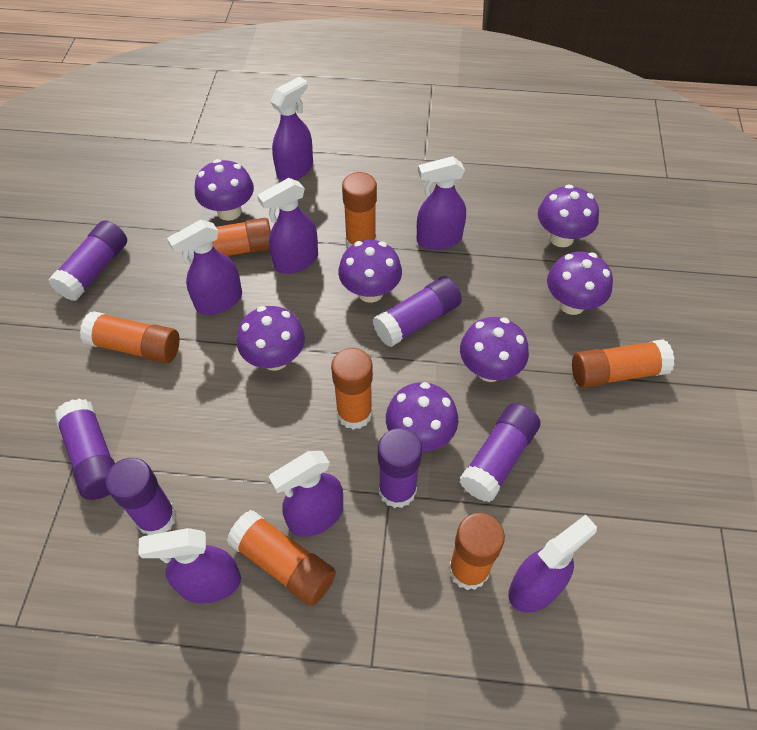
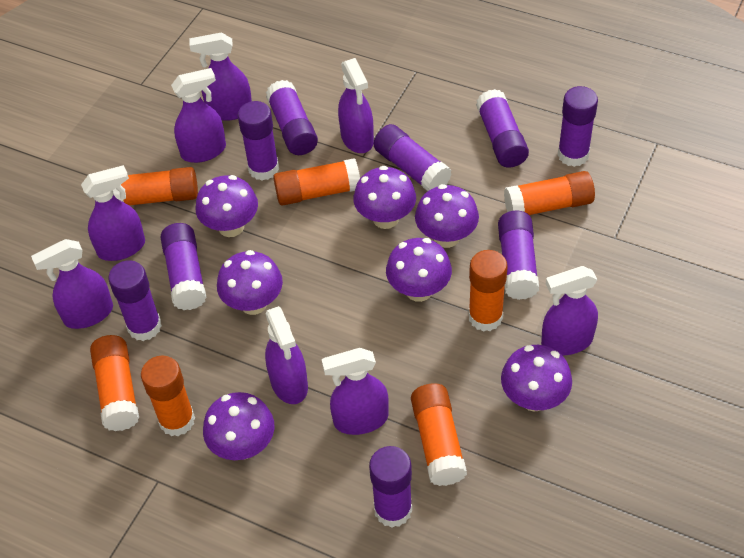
purple glue stick: [48,220,127,301] [54,398,115,500] [105,458,177,535] [373,276,462,347] [378,428,422,508] [459,403,540,502] = 6 -> [108,260,162,341] [160,223,207,310] [238,101,279,180] [266,80,318,155] [369,446,412,528] [374,124,452,191] [476,89,529,168] [498,211,539,300] [558,86,598,167] = 9
purple spray bottle: [138,528,241,604] [167,220,242,315] [257,178,318,274] [269,451,343,537] [270,77,313,181] [417,156,466,250] [508,515,597,613] = 7 -> [31,239,113,329] [81,165,145,261] [171,68,226,163] [189,32,252,121] [265,306,308,404] [322,348,389,435] [338,58,374,153] [541,266,598,356] = 8

